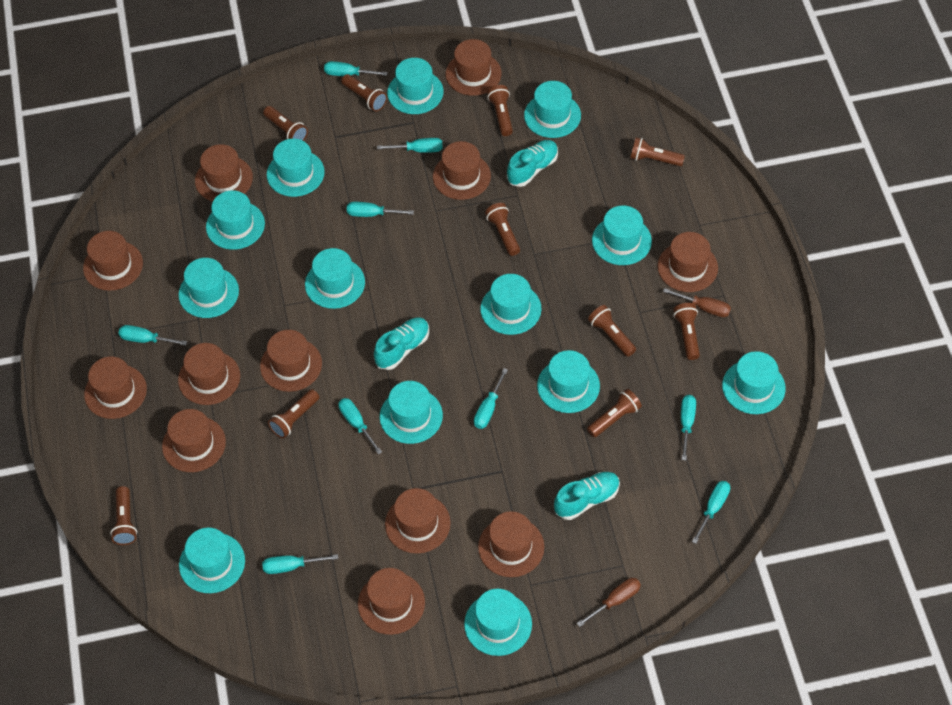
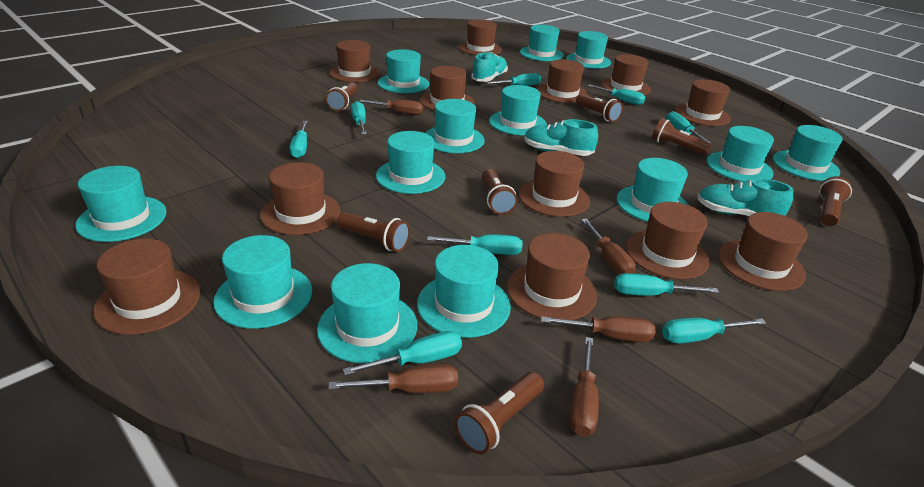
brown flashlight: [110,486,137,545] [263,106,308,141] [268,389,319,438] [341,74,387,111] [485,203,520,256] [487,85,513,136] [587,389,642,437] [588,305,636,357] [630,137,685,166] [673,303,700,360] = 10 -> [326,82,358,111] [337,212,410,252] [454,372,544,454] [482,169,517,215] [576,94,623,122] [652,118,712,155] [819,176,852,226] = 7
brown screwdriver: [576,578,641,627] [663,288,731,317] = 2 -> [329,364,458,393] [359,100,423,115] [541,316,655,342] [570,337,599,436] [581,219,636,275] = 5

